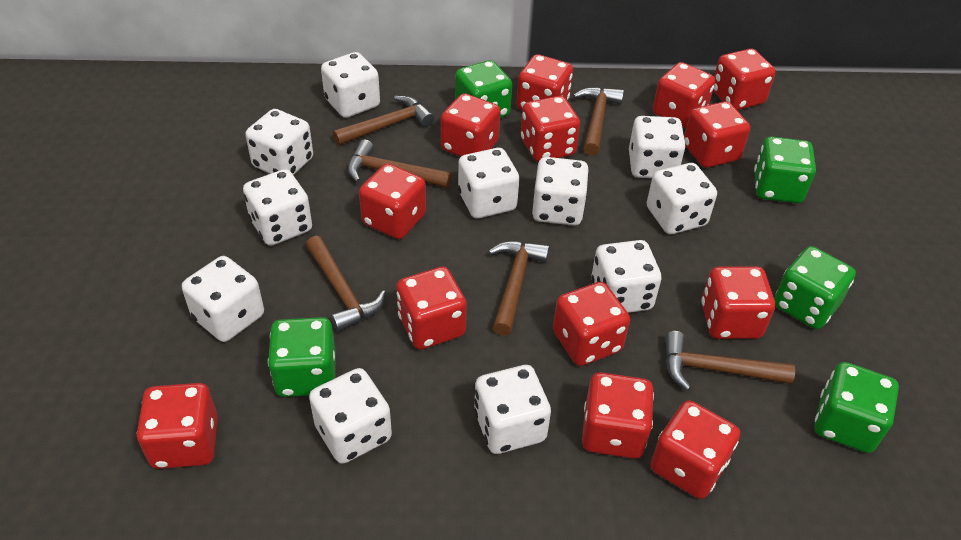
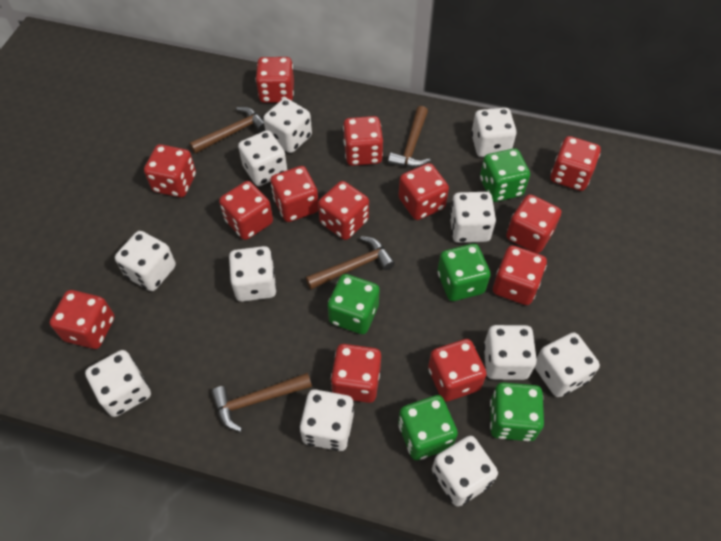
brown hammer: [306,236,386,332] [333,96,435,146] [348,139,452,188] [488,241,549,336] [573,87,624,156] [665,331,795,391] = 6 -> [190,107,265,154] [211,373,312,432] [306,236,395,290] [388,106,431,168] = 4

